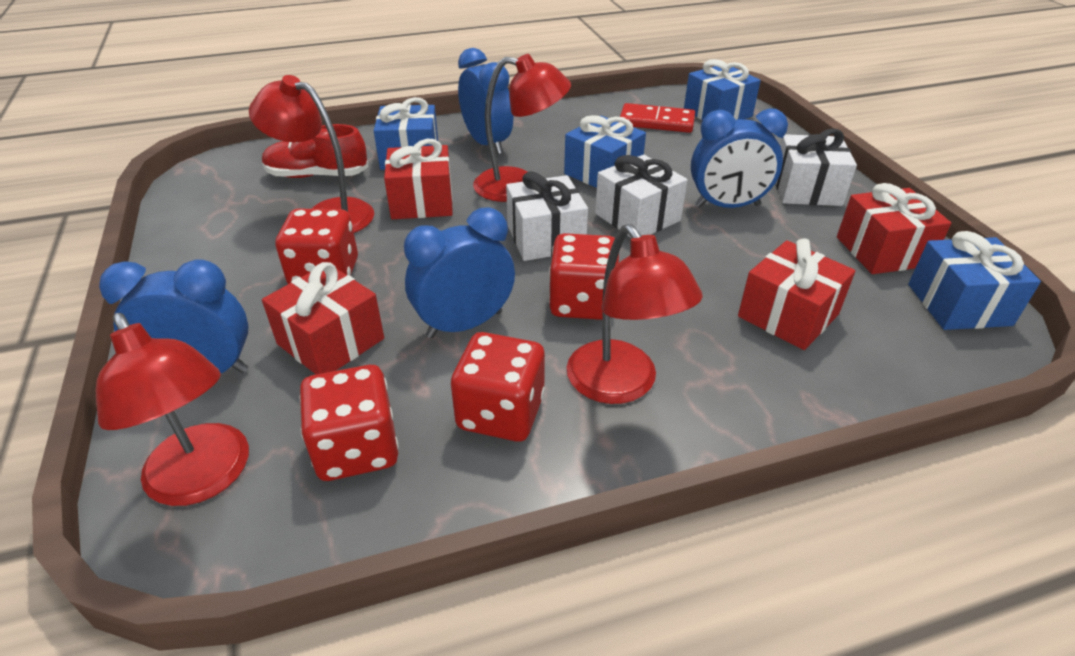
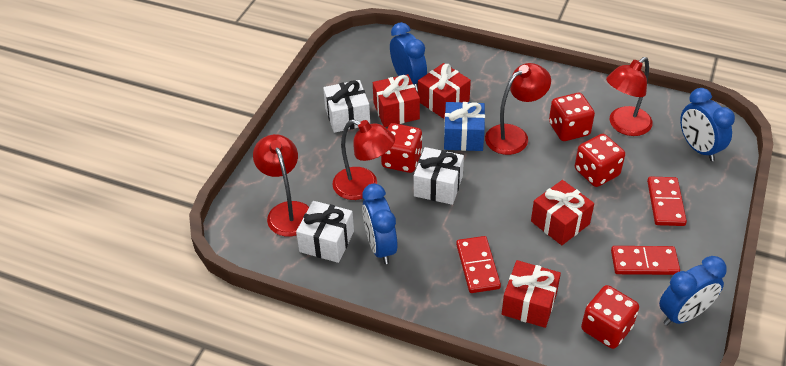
blue gift: [374,97,438,170] [564,115,646,188] [684,59,761,120] [908,231,1041,330] = 4 -> [444,102,485,151] = 1
red domino: [620,103,695,133] = 1 -> [456,236,501,293] [611,246,680,275] [647,177,687,226] = 3
red shoe: [262,124,369,178] = 1 -> none = 0

